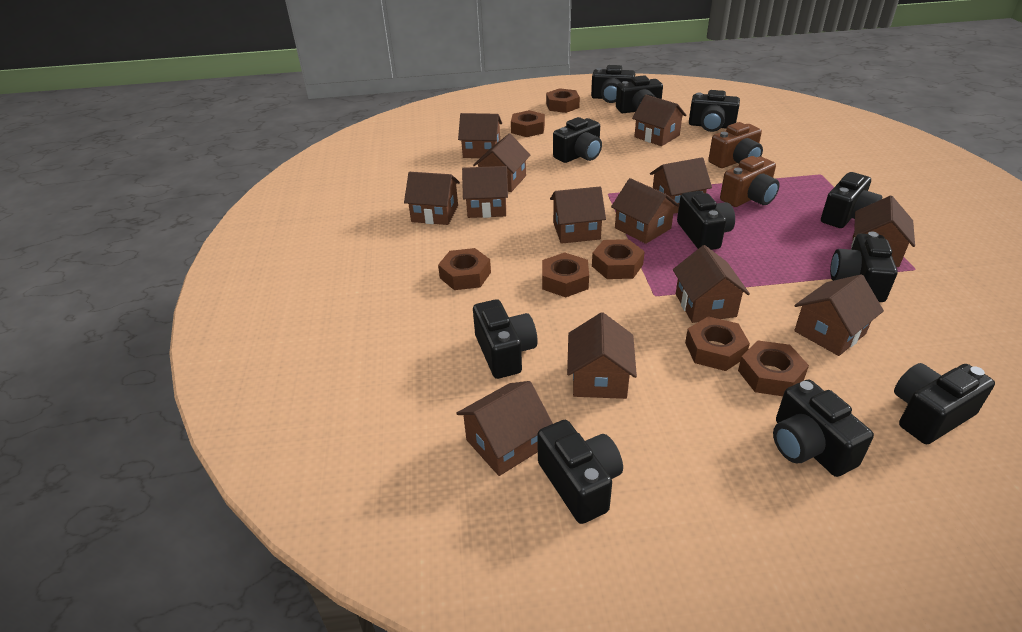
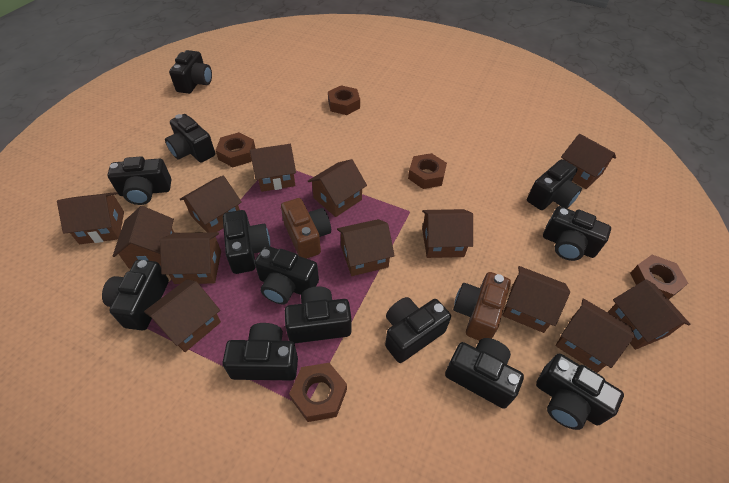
black camera: [473,299,538,379] [537,420,623,524] [553,117,602,163] [591,65,635,103] [616,75,663,113] [677,191,735,250] [689,90,740,132] [773,379,874,477] [821,172,882,228] [830,231,898,302] [894,363,995,444] = 11 -> [102,260,169,331] [107,156,171,205] [165,114,215,162] [169,50,212,94] [223,210,270,274] [223,323,298,380] [255,246,319,304] [285,286,351,343] [385,297,451,363] [445,338,524,409] [527,159,582,210] [536,353,624,430] [543,206,611,261] = 13
brown nut: [438,248,491,290] [511,110,545,137] [542,252,589,297] [546,88,580,113] [592,239,645,279] [685,316,750,371] [738,340,809,396] = 7 -> [216,132,256,167] [289,363,347,422] [328,85,360,115] [408,153,447,189] [630,255,688,299] = 5

